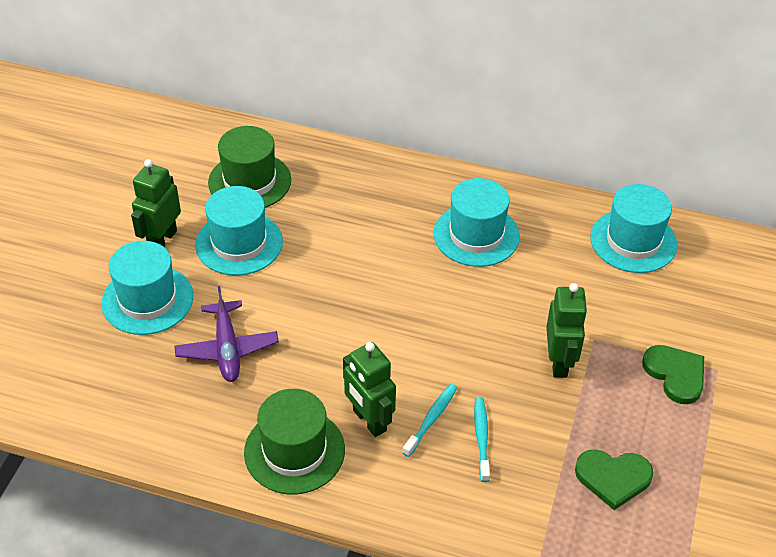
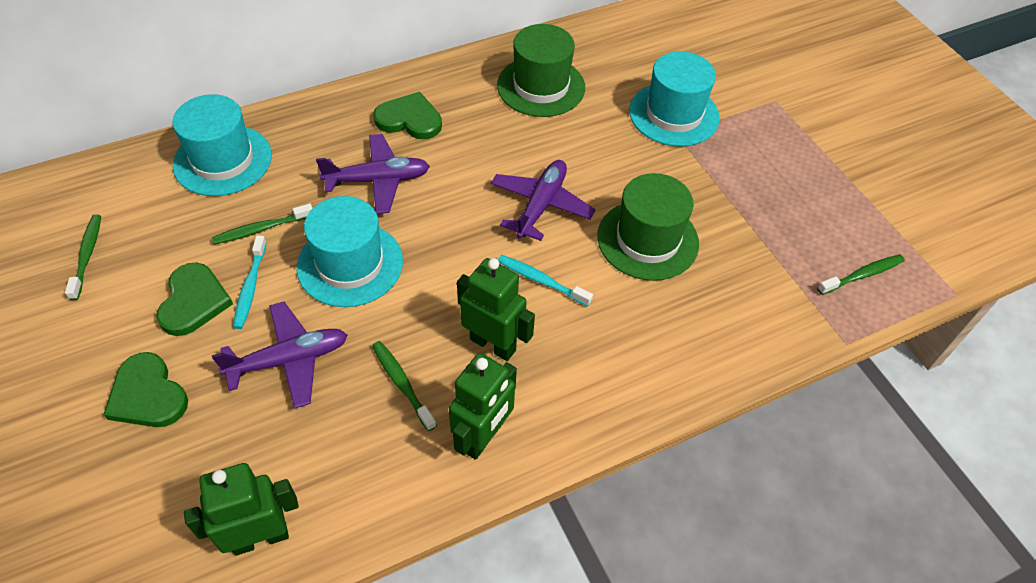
green heart: [575,449,654,510] [642,345,704,404] = 2 -> [103,352,188,427] [156,262,233,336] [373,92,442,139] = 3
green toothbrush: none = 0 -> [65,214,101,300] [212,203,313,245] [372,341,437,431] [817,254,905,295] = 4
purple plane: [174,286,279,382] = 1 -> [212,302,347,409] [316,134,430,214] [491,160,596,241] = 3
turquoise hat: [101,241,193,335] [195,186,283,275] [433,178,520,267] [590,184,677,273] = 4 -> [172,94,272,196] [297,196,403,307] [629,51,720,147] = 3

